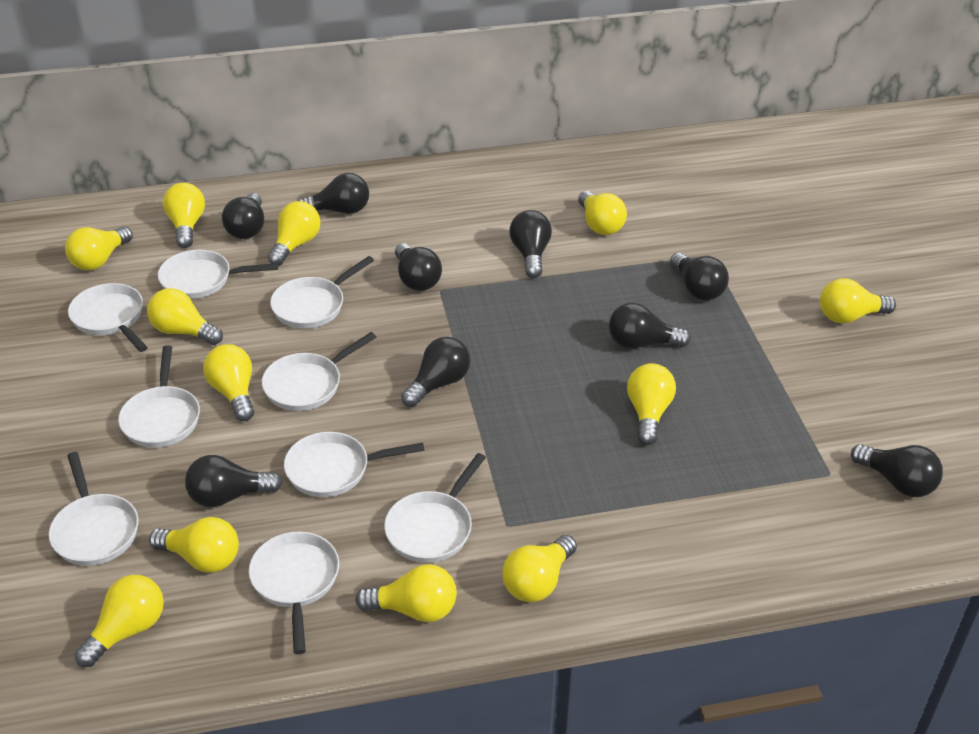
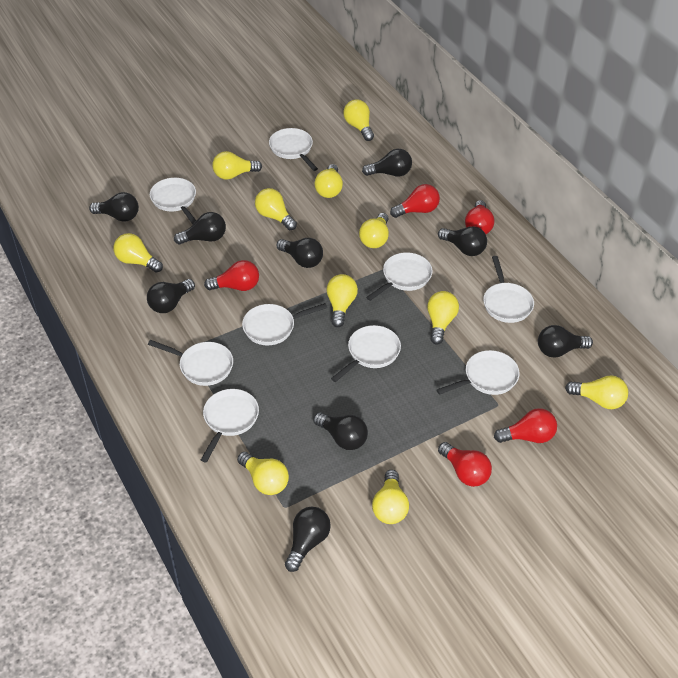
red light bulb: none = 0 -> [204,260,259,291] [390,184,440,218] [438,442,492,487] [465,200,494,234] [494,408,557,443] = 5
yellow light bulb: [65,226,133,270] [75,575,164,667] [147,288,223,345] [149,517,239,573] [163,183,205,248] [203,344,254,421] [268,201,321,266] [355,564,457,622] [502,535,577,602] [578,191,627,235] [627,363,676,445] [820,278,896,324] = 12 -> [113,233,163,273] [212,151,262,180] [237,452,289,495] [255,188,297,230] [314,164,343,198] [326,274,358,327] [343,99,374,141] [359,213,389,248] [372,470,409,524] [427,291,459,345] [565,375,628,409] = 11

